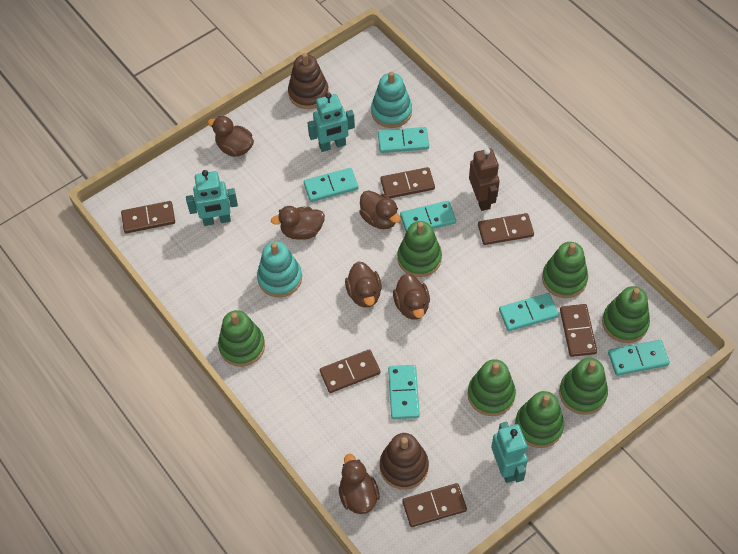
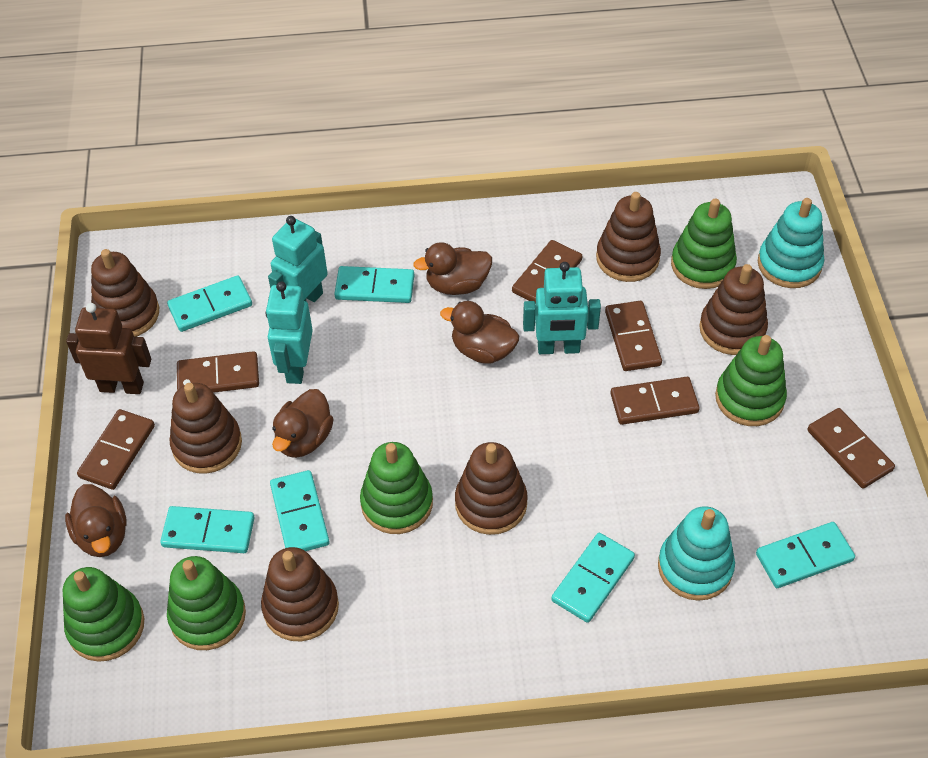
brown duck: [208,116,254,157] [271,206,325,240] [339,454,380,514] [345,262,382,307] [359,190,401,229] [393,273,430,320] = 6 -> [65,484,127,557] [272,389,334,458] [413,242,492,295] [440,301,519,364] = 4
brown stacking toy: [288,53,329,109] [380,433,429,490] = 2 -> [91,249,159,337] [169,383,242,474] [261,547,339,641] [455,442,528,535] [596,192,661,282] [699,264,768,355] = 6
green stacking toy: [218,310,265,367] [398,221,442,277] [468,359,516,416] [515,391,564,448] [542,242,588,298] [559,358,608,415] [602,286,650,343] = 7 -> [63,567,144,662] [167,556,246,650] [360,442,433,534] [671,199,737,289] [715,335,787,426] = 5

